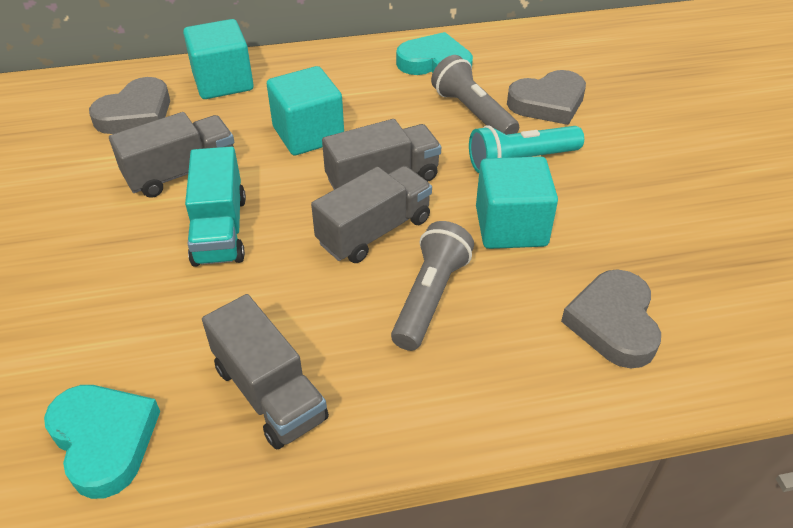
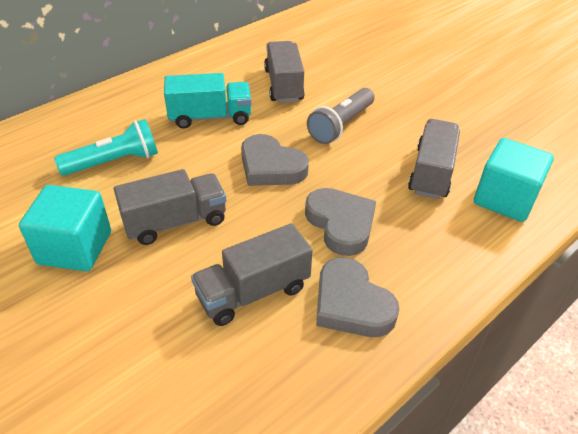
grey flashlight: [391,221,474,351] [431,55,519,135] = 2 -> [307,88,375,144] = 1
turquoise cube: [183,19,254,99] [267,66,344,155] [476,156,558,249] = 3 -> [19,185,111,271] [474,138,554,222] = 2
turquoise heart: [44,385,160,499] [396,32,473,75] = 2 -> none = 0

